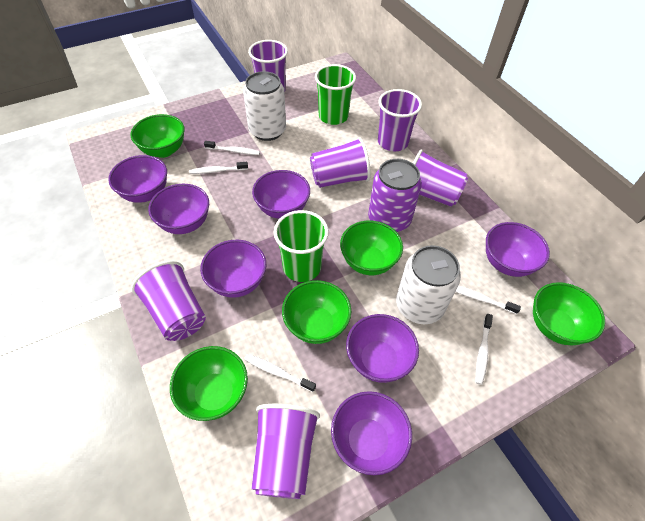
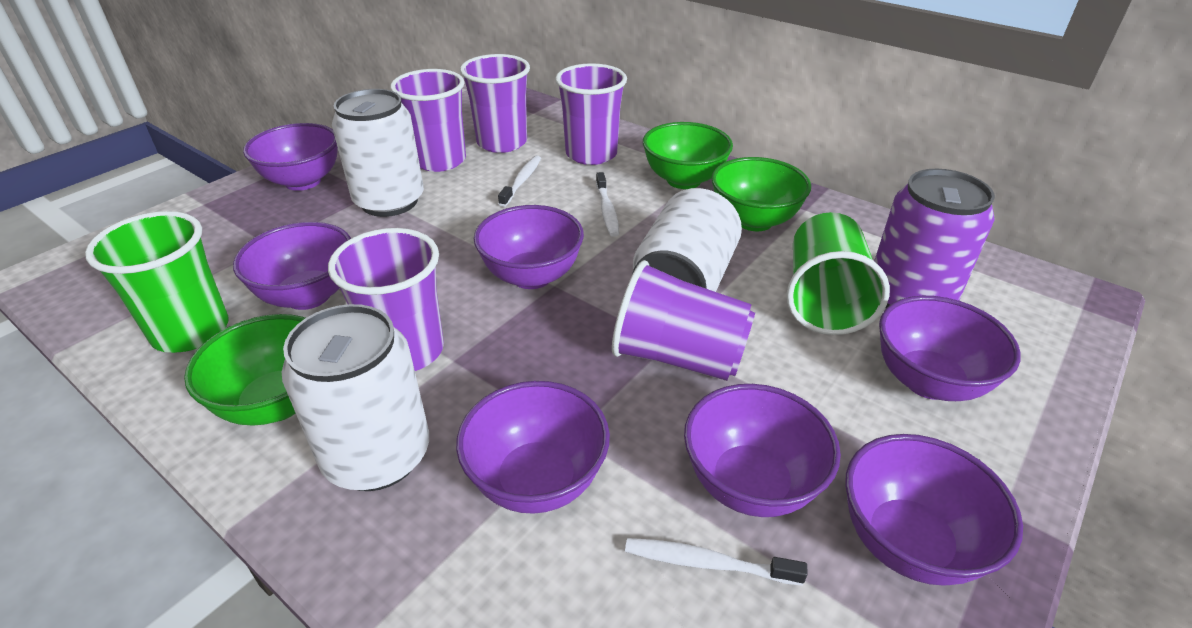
green bowl: [130,114,185,158] [170,346,248,421] [282,280,351,344] [340,221,403,275] [533,282,605,345] = 5 -> [184,314,305,425] [643,122,733,189] [711,157,811,231] = 3
purple cup: [131,261,206,341] [248,40,288,93] [252,404,320,499] [310,137,371,188] [378,89,422,151] [413,149,468,207] = 6 -> [328,228,444,371] [390,69,466,172] [460,54,530,153] [555,63,627,165] [612,260,755,381] = 5
white can: [243,71,286,141] [396,245,461,324] = 2 -> [282,304,429,491] [332,89,424,217] [632,188,742,292] = 3
white toothbrush: [189,162,248,174] [204,141,260,155] [244,354,316,392] [455,286,521,314] [476,314,493,385] = 5 -> [498,156,541,207] [596,172,619,237] [625,538,808,586] = 3

